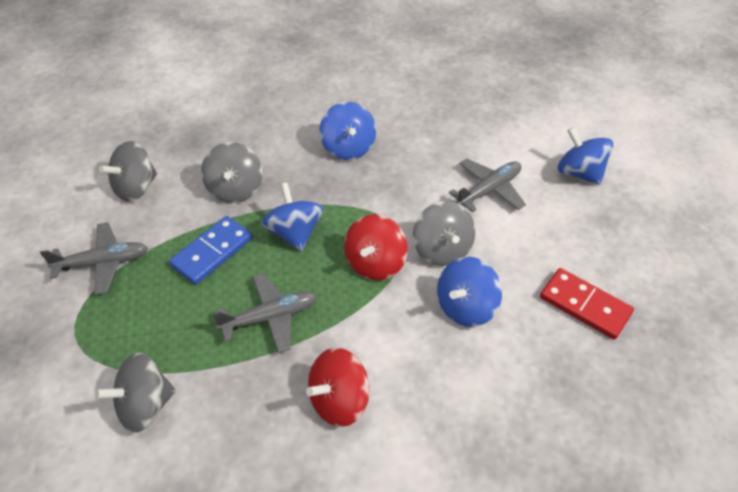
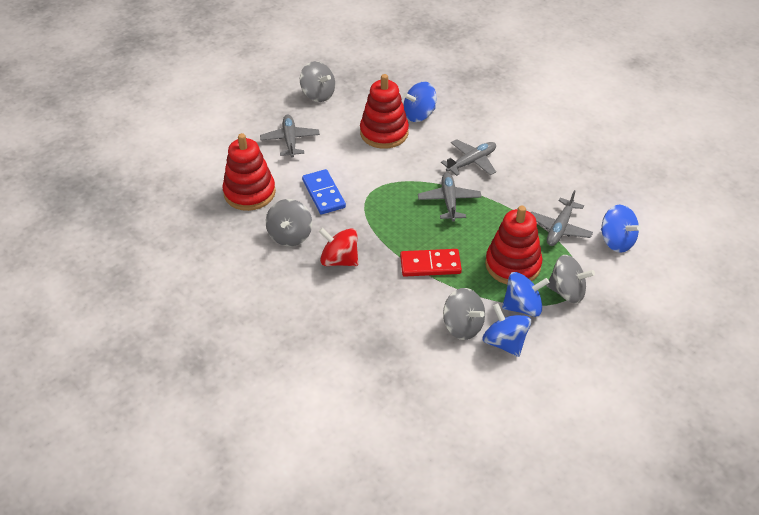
grey plane: [40,222,148,295] [213,273,317,353] [449,158,526,212] = 3 -> [260,114,320,158] [418,173,481,221] [441,139,496,176] [531,190,593,246] = 4
red spinning top: [306,348,370,427] [344,214,408,280] = 2 -> [319,228,358,266] = 1
red stacking toy: none = 0 -> [222,133,276,211] [360,74,409,149] [485,206,542,284] = 3

